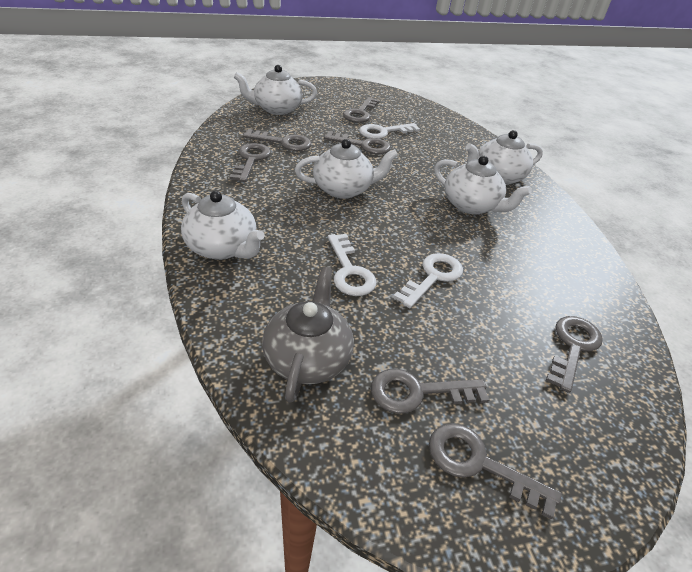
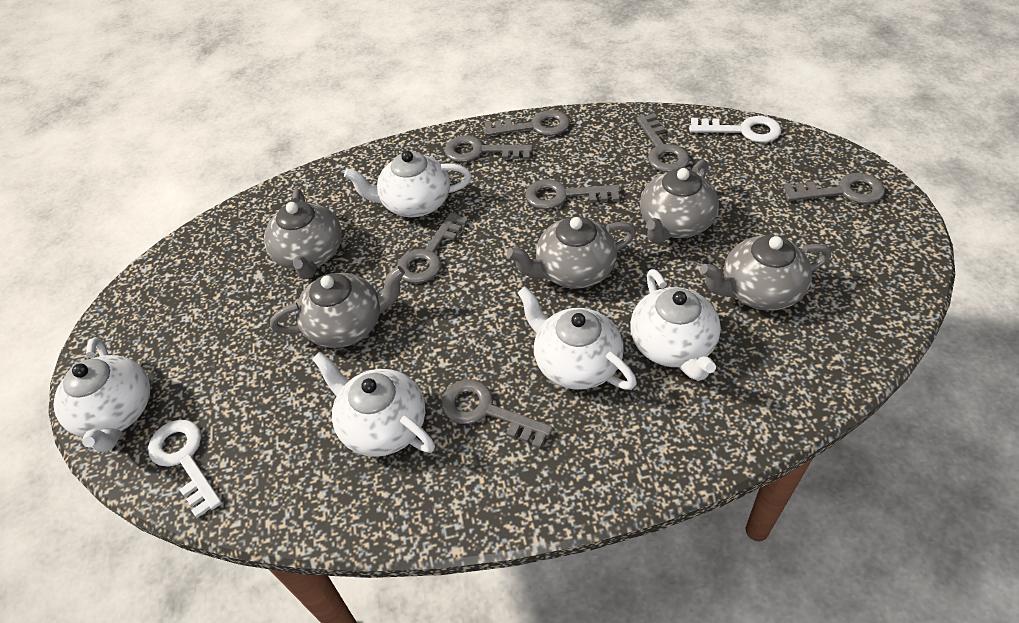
grey teapot: [262,267,354,403] = 1 -> [264,189,342,280] [270,266,405,348] [507,216,636,289] [640,159,719,243] [700,235,831,311] = 5
white key: [328,234,376,296] [359,123,420,139] [393,253,463,308] = 3 -> [148,420,222,518] [689,116,781,143] = 2

